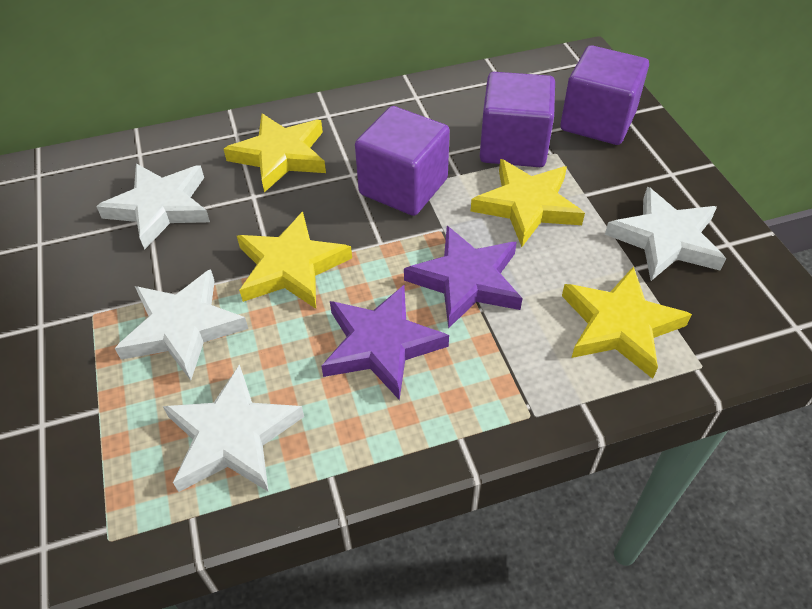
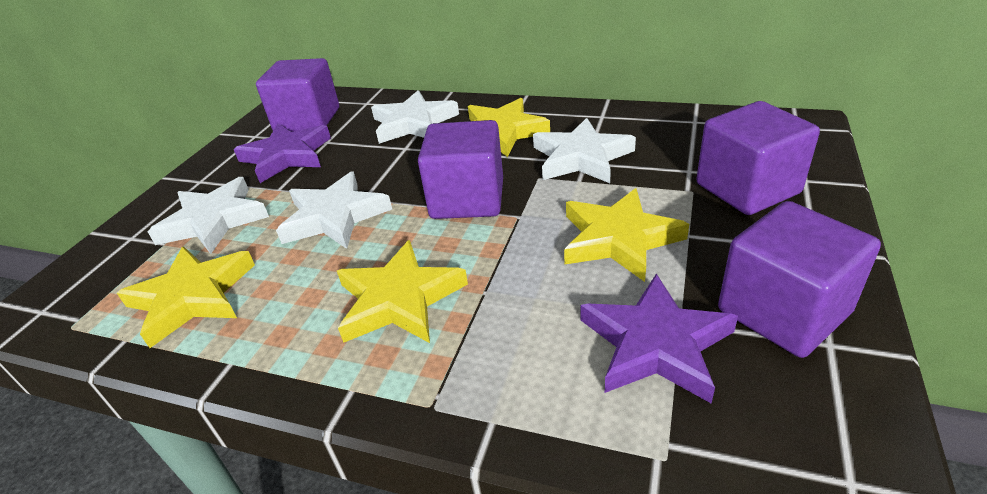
purple cube: [355,106,450,216] [480,72,555,167] [560,45,649,145] = 3 -> [256,58,339,132] [418,120,503,219] [696,101,820,215] [718,201,881,358] = 4

